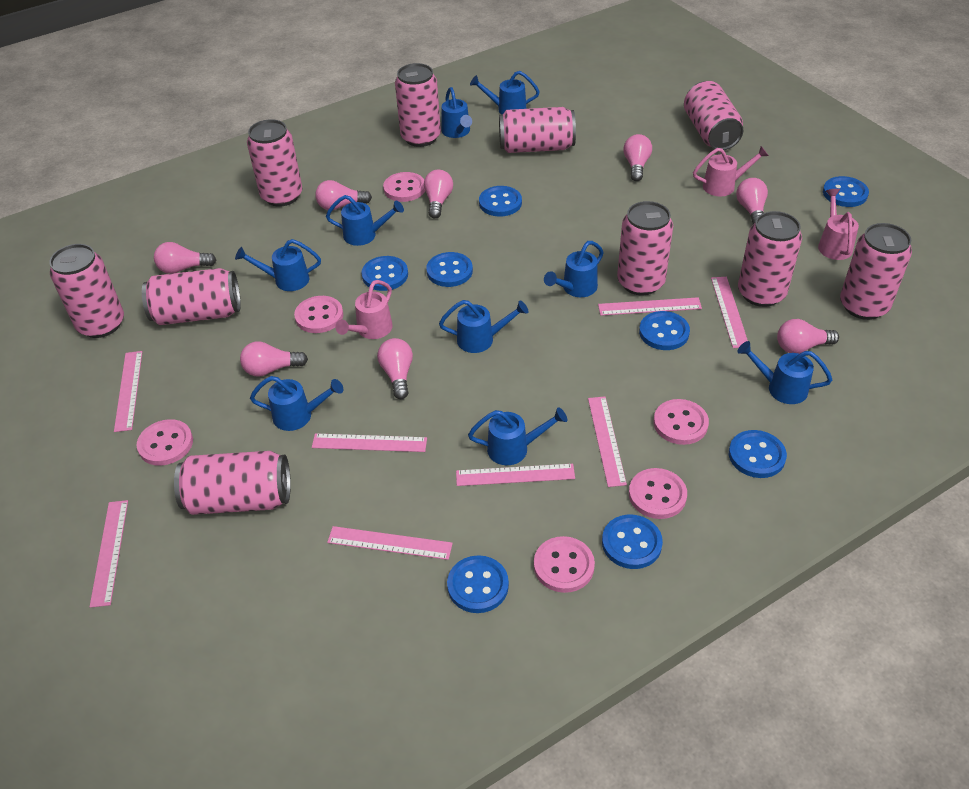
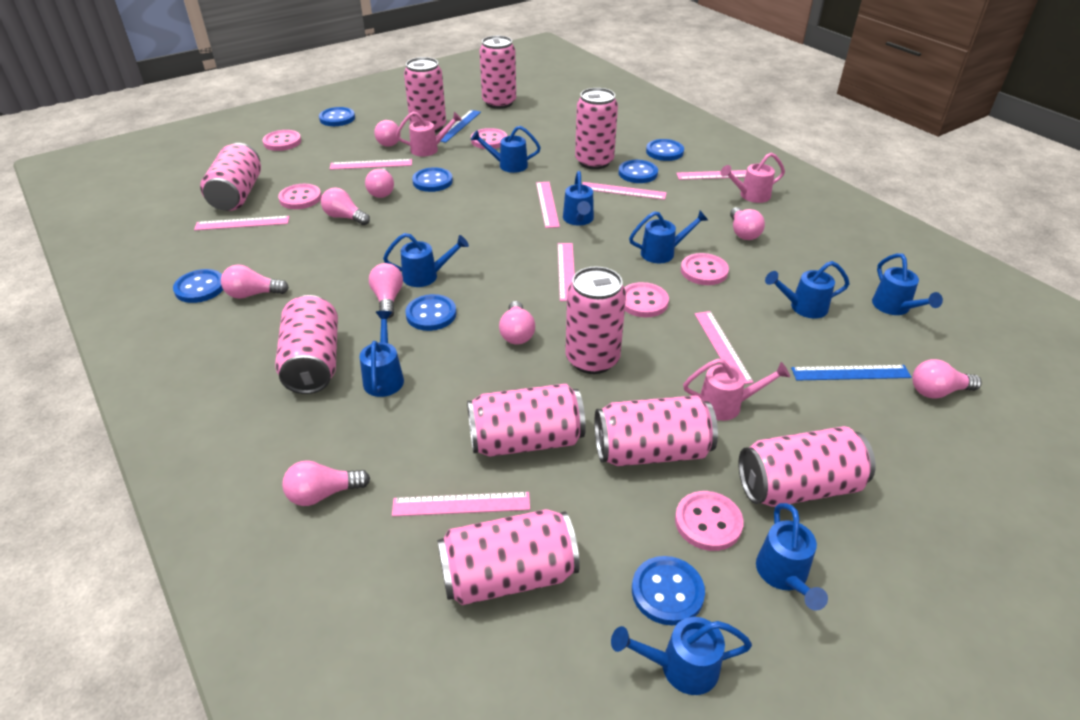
blue button: [361,256,408,291] [426,252,473,287] [447,555,509,613] [479,186,522,217] [602,514,663,569] [639,311,690,350] [729,430,787,478] [823,176,869,207] = 8 -> [173,269,223,303] [319,107,355,126] [405,294,457,331] [412,167,453,192] [619,160,658,183] [632,556,705,626] [646,139,684,161] = 7
blue ruler: none = 0 -> [440,110,481,143] [791,365,911,381] = 2
pink light bulb: [154,242,216,274] [240,341,308,377] [315,180,372,210] [377,338,413,399] [424,170,453,218] [623,134,652,181] [736,178,768,224] [777,319,839,354] = 8 -> [221,265,289,299] [282,460,370,506] [321,187,370,225] [365,168,394,198] [369,263,403,318] [374,120,400,147] [499,301,535,345] [730,207,765,240] [912,359,982,399] = 9

